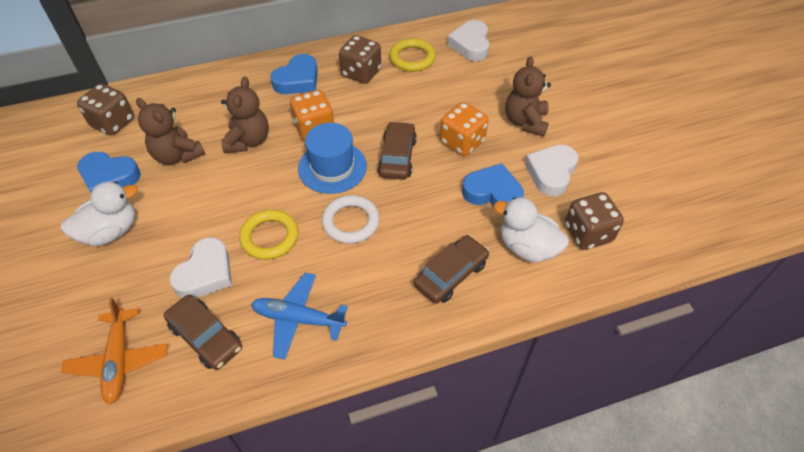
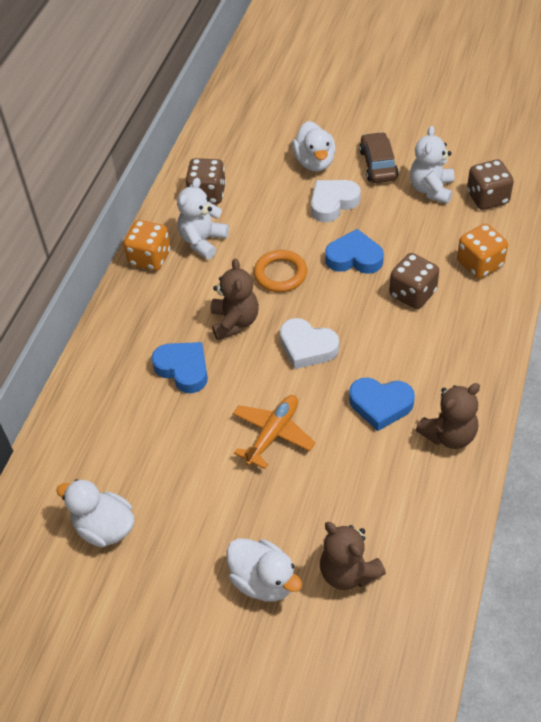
blue hat: [298,123,367,194] = 1 -> none = 0
blue plane: [251,273,348,360] = 1 -> none = 0
brown car: [164,294,242,370] [377,121,417,180] [414,235,489,303] = 3 -> [359,132,399,183] = 1
orange ring: none = 0 -> [254,250,307,292] = 1
white duck: [60,181,138,246] [493,197,569,263] = 2 -> [56,479,134,547] [227,538,302,602] [292,121,336,171] = 3
white heart: [169,237,232,298] [447,20,490,61] [525,145,578,196] = 3 -> [280,318,339,369] [311,180,361,222] = 2
white ring: [322,195,380,244] = 1 -> none = 0
white teddy bear: none = 0 -> [177,178,229,259] [410,126,454,204] = 2
yellow ring: [239,210,298,260] [389,38,436,72] = 2 -> none = 0

